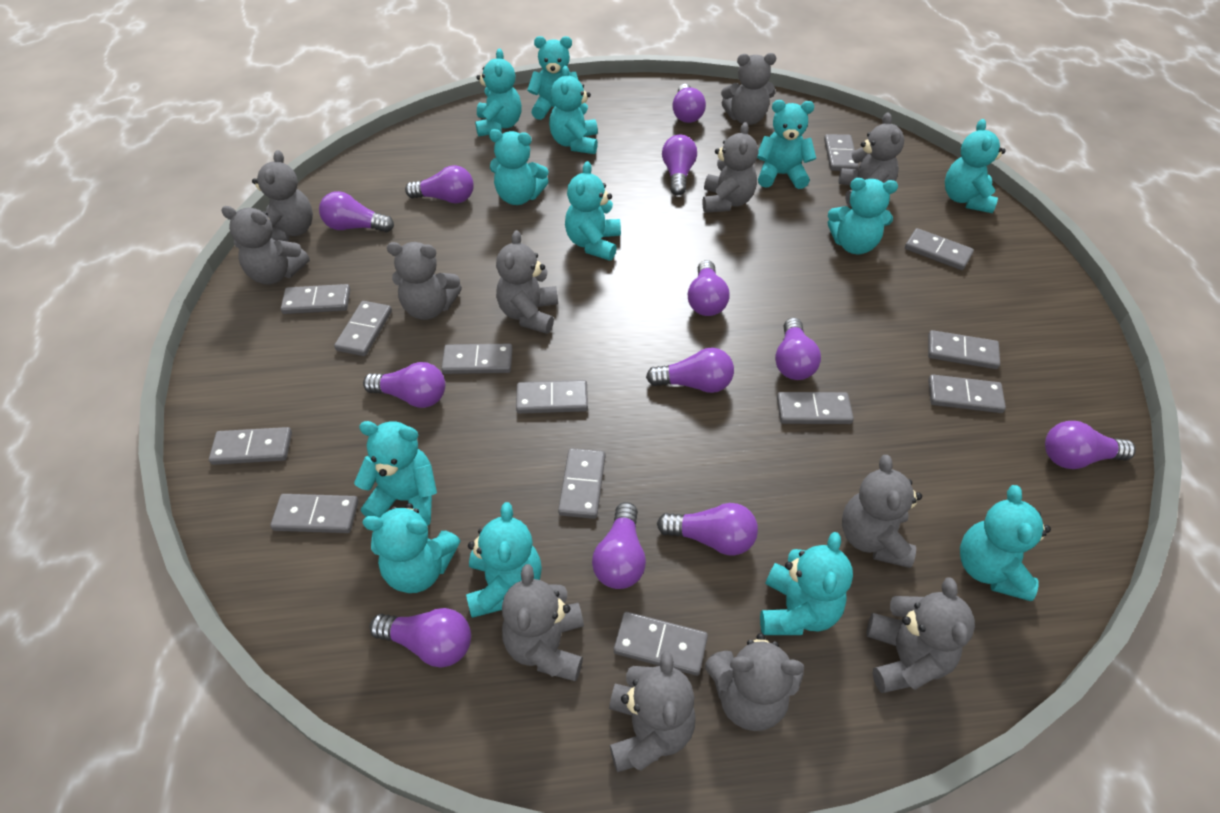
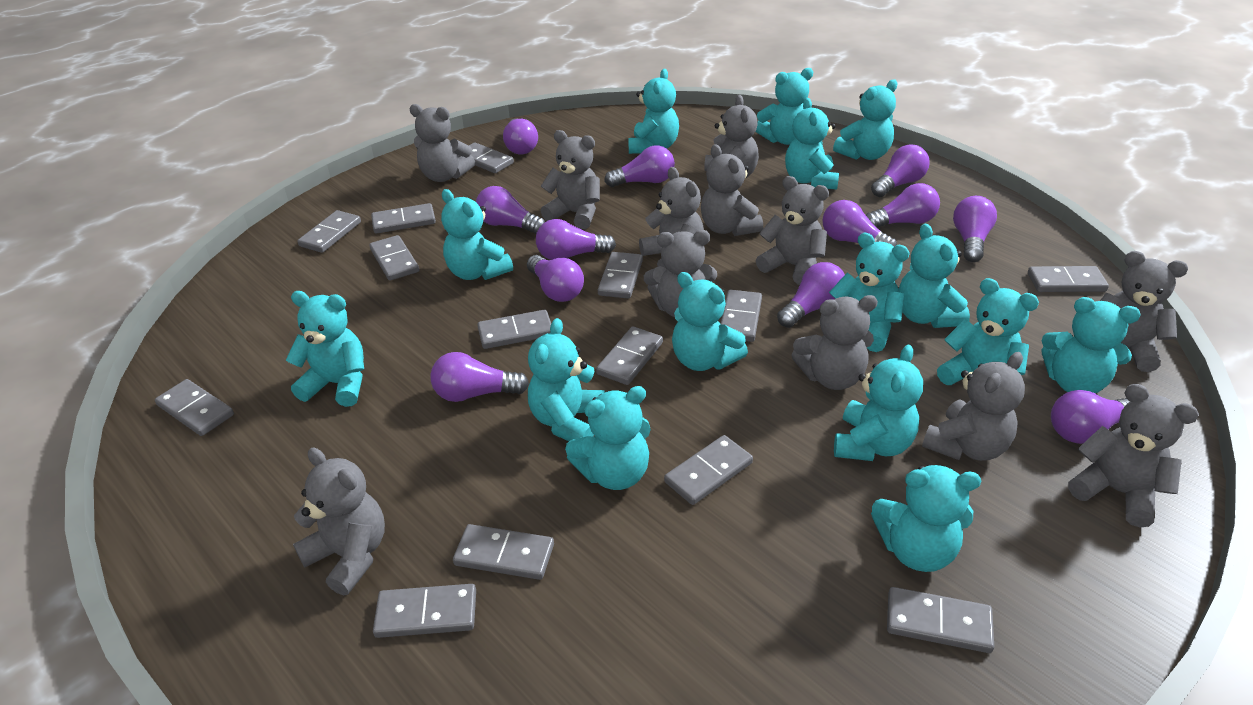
grey domino: [209,427,292,465] [270,494,359,533] [281,284,351,314] [334,301,392,356] [441,344,512,374] [516,380,588,414] [558,448,605,519] [614,612,708,676] [777,392,854,424] [824,134,859,171] [905,228,974,270] [928,330,1000,369] [928,374,1006,413] = 13 -> [155,379,234,436] [297,210,361,253] [369,235,419,281] [371,203,436,234] [373,584,476,638] [453,524,554,580] [458,142,514,173] [477,310,551,349] [596,327,663,385] [598,252,643,299] [664,435,753,505] [721,290,762,342] [887,587,994,653] [1028,266,1109,292] = 14
turquoise teddy bear: [354,421,437,526] [362,503,461,593] [466,502,542,618] [475,49,522,137] [489,129,549,205] [527,36,578,120] [549,66,598,154] [565,161,621,261] [757,100,816,189] [760,532,853,635] [827,178,898,254] [945,119,1006,213] [960,485,1051,601] = 13 -> [286,291,364,407] [441,189,513,280] [528,318,605,441] [565,386,651,490] [628,69,679,154] [672,272,748,371] [755,68,813,145] [785,98,839,190] [829,233,910,352] [833,79,898,160] [834,345,923,461] [871,464,981,572] [899,224,970,328] [937,278,1039,385] [1041,297,1140,393] = 15

